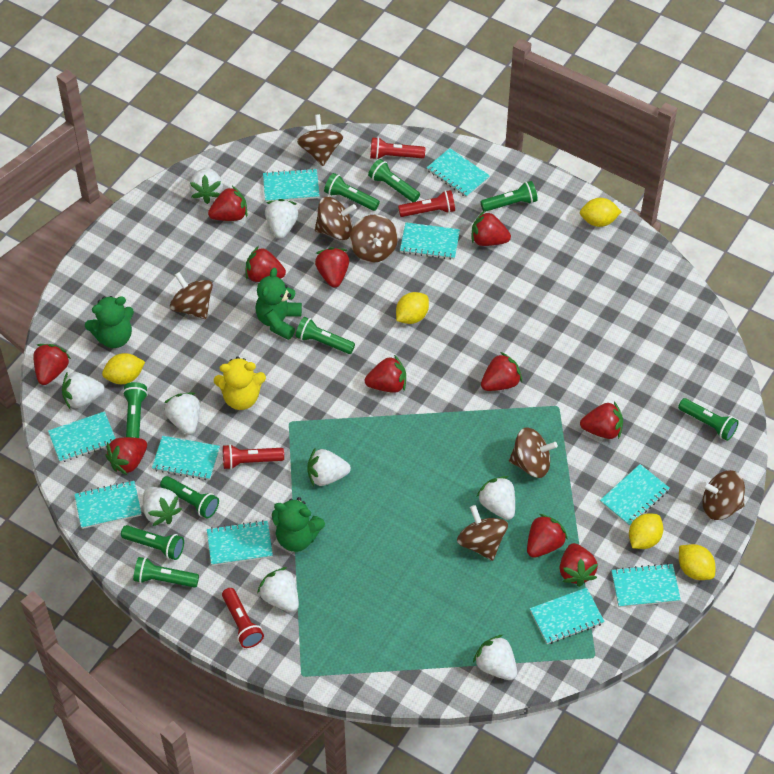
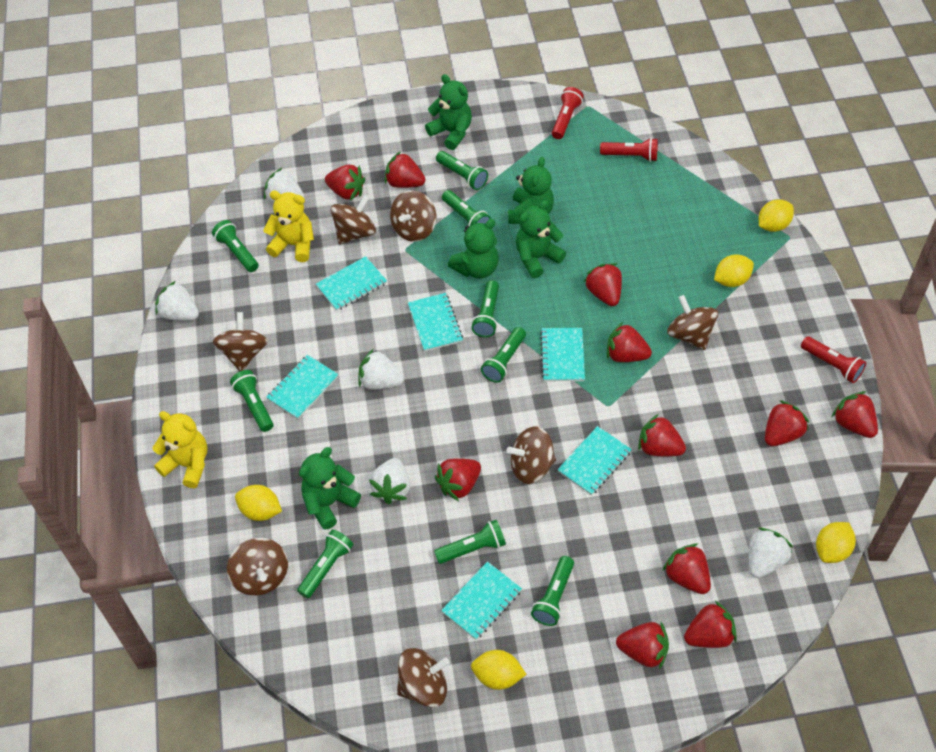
green teddy bear: [85,296,134,348] [255,268,302,340] [272,497,325,552] = 3 -> [299,447,361,530] [425,74,472,150] [448,219,499,278] [508,157,554,224] [516,200,566,278] = 5
red flashlight: [222,588,264,648] [223,444,284,470] [370,137,425,160] [398,190,455,217] = 4 -> [552,87,584,139] [600,138,658,162] [801,336,866,383] = 3
turquoise notebook: [48,411,116,463] [74,481,142,529] [152,436,220,480] [207,520,273,566] [263,168,320,202] [400,222,460,260] [426,148,490,198] [530,587,605,644] [600,464,670,526] [611,563,681,608] = 10 -> [266,355,339,419] [316,256,387,311] [408,293,463,352] [441,561,522,640] [540,328,585,381] [557,426,632,496] = 6
white strawberry: [62,372,105,409] [143,487,182,526] [164,392,200,435] [190,168,223,204] [257,567,299,612] [265,199,298,239] [307,449,351,486] [473,635,517,680] [476,476,515,520] = 9 -> [155,281,199,321] [264,168,305,204] [358,349,404,390] [369,458,410,504] [749,528,793,578] = 5
yellow teddy bear: [214,357,266,410] = 1 -> [152,411,207,488] [263,191,314,262] = 2

